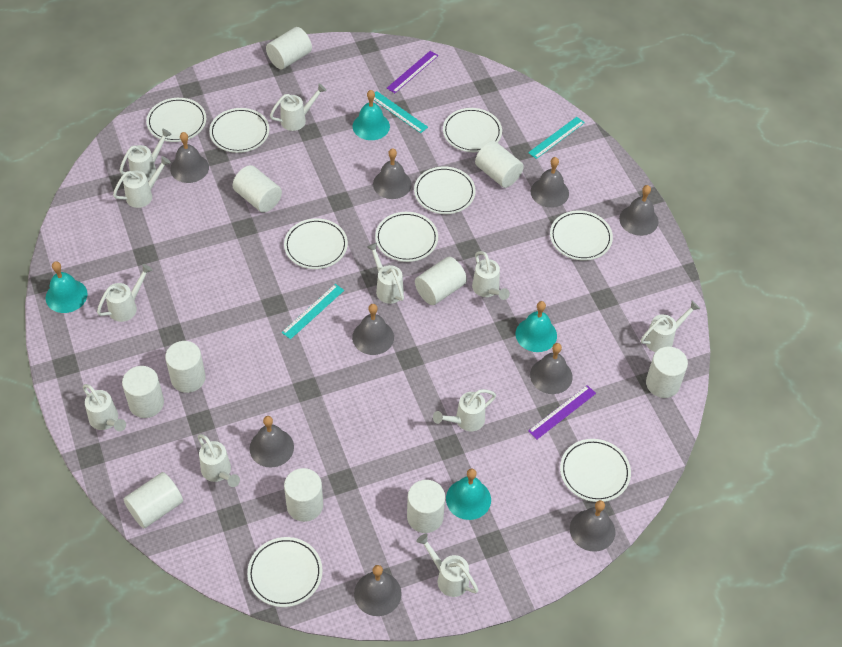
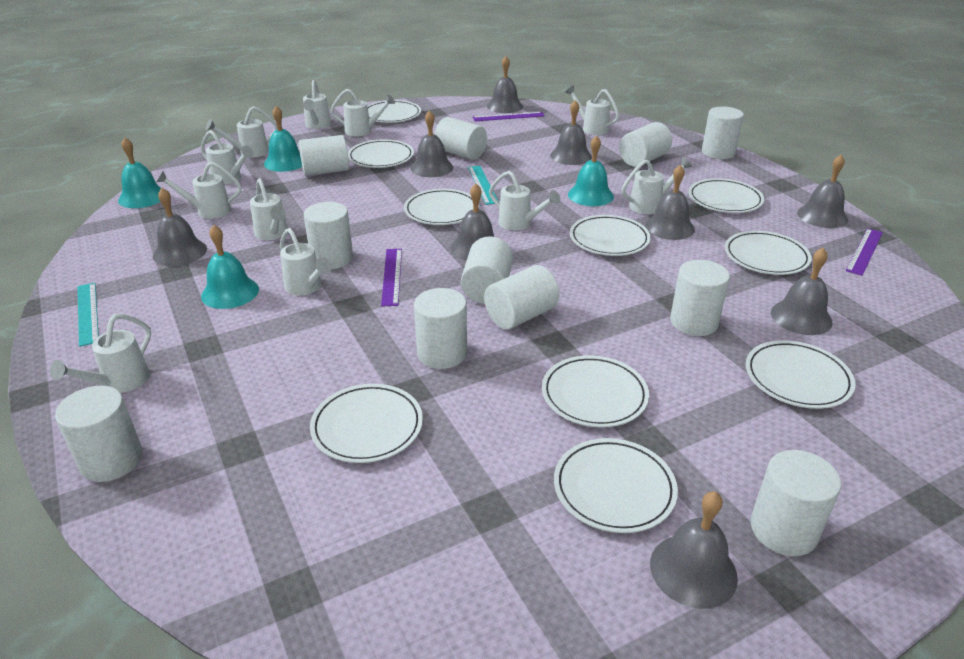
purple ruler: [387,51,438,93] [528,385,596,440] = 2 -> [381,249,402,306] [473,112,545,121] [846,228,883,276] = 3
turquoise ruler: [281,284,344,339] [374,91,428,133] [528,117,585,159] = 3 -> [77,283,99,347] [468,166,499,205] = 2
white cylinder: [122,366,164,418] [124,472,183,528] [165,341,206,393] [233,165,282,213] [266,27,312,69] [284,468,323,522] [407,480,445,533] [415,257,467,305] [475,141,524,188] [646,347,688,398] = 10 -> [55,386,143,482] [298,135,349,176] [304,202,353,269] [414,288,467,369] [435,117,487,160] [461,236,513,304] [484,265,560,330] [619,122,672,167] [670,260,730,336] [702,107,744,159] [751,450,841,556] = 11
white plate: [146,98,206,142] [209,108,269,153] [247,537,323,607] [284,218,348,269] [375,212,438,262] [414,166,476,214] [443,108,502,152] [550,211,613,261] [560,439,631,502] = 9 -> [310,384,423,463] [348,139,414,168] [368,100,421,123] [404,189,473,225] [542,355,649,428] [554,438,678,533] [570,215,651,256] [688,178,764,213] [725,231,812,275] [746,340,856,409] = 10

